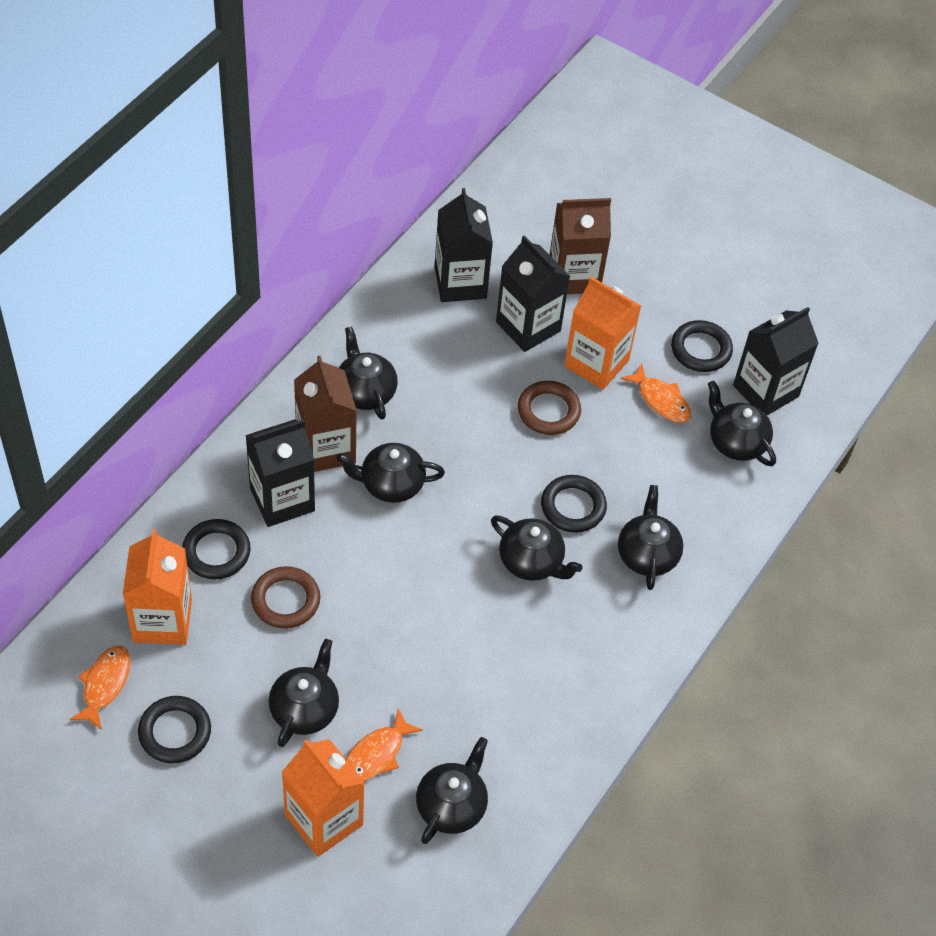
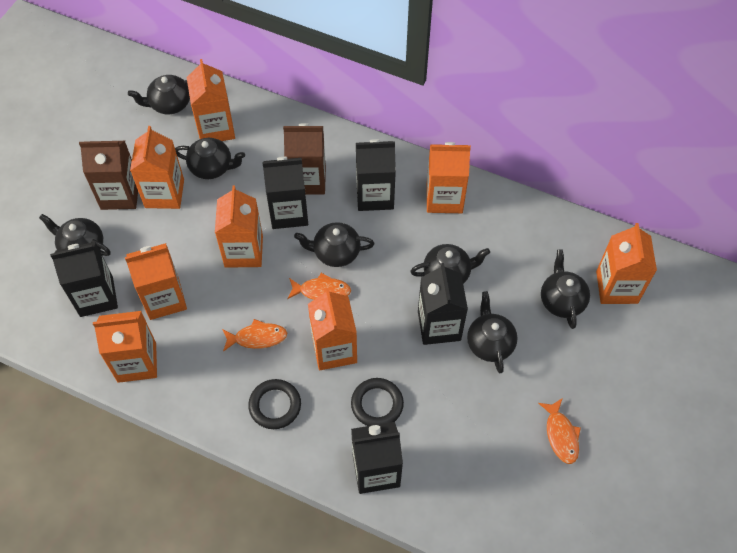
black carton: [245,419,315,527] [435,188,493,302] [496,235,570,352] [733,307,819,415] = 4 -> [50,242,118,317] [262,157,308,229] [351,422,403,494] [356,139,396,211] [418,263,468,345] = 5
black ring: [138,696,211,763] [182,519,251,579] [541,475,607,533] [671,320,733,372] = 4 -> [248,379,301,429] [351,378,404,426] = 2
brown ring: [251,566,320,629] [518,381,581,435] = 2 -> none = 0
orange carton: [123,529,192,645] [282,739,365,857] [564,277,641,390] = 3 -> [93,311,157,383] [125,243,187,320] [130,126,184,209] [187,59,235,141] [215,186,263,268] [308,288,357,370] [427,142,471,213] [596,223,657,304] = 8

